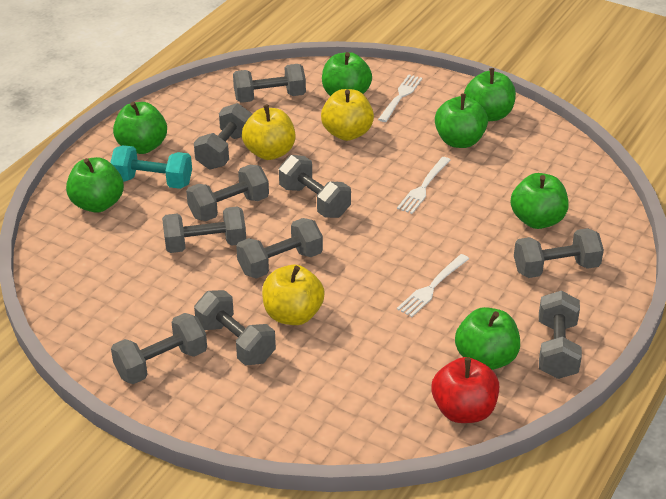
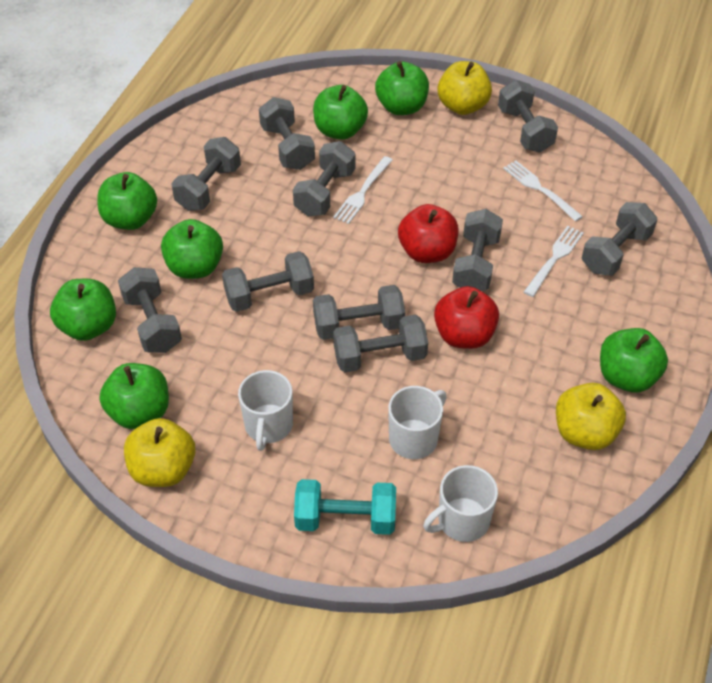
red apple: [431,357,499,423] = 1 -> [398,204,458,263] [434,286,499,349] = 2
white mug: none = 0 -> [238,370,293,451] [388,386,447,459] [423,465,498,542] = 3

